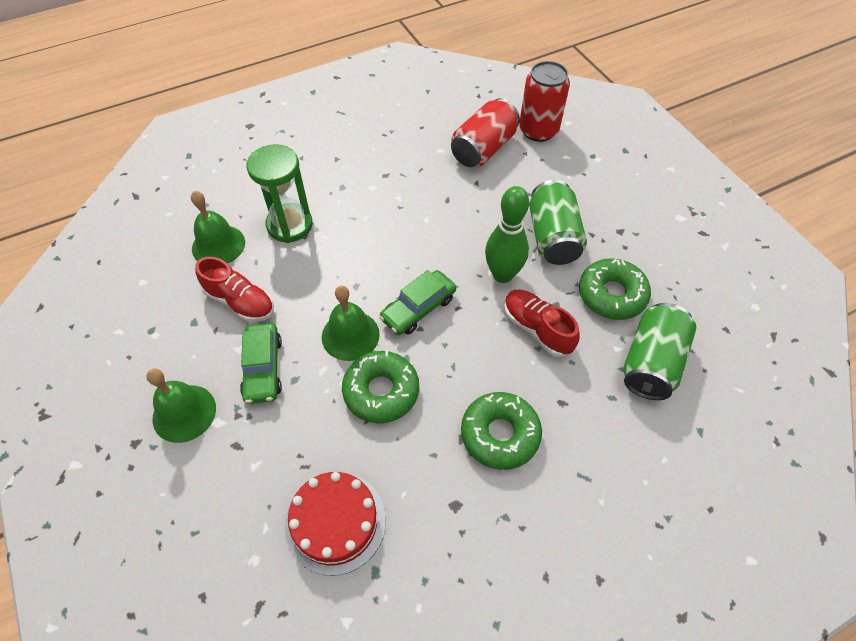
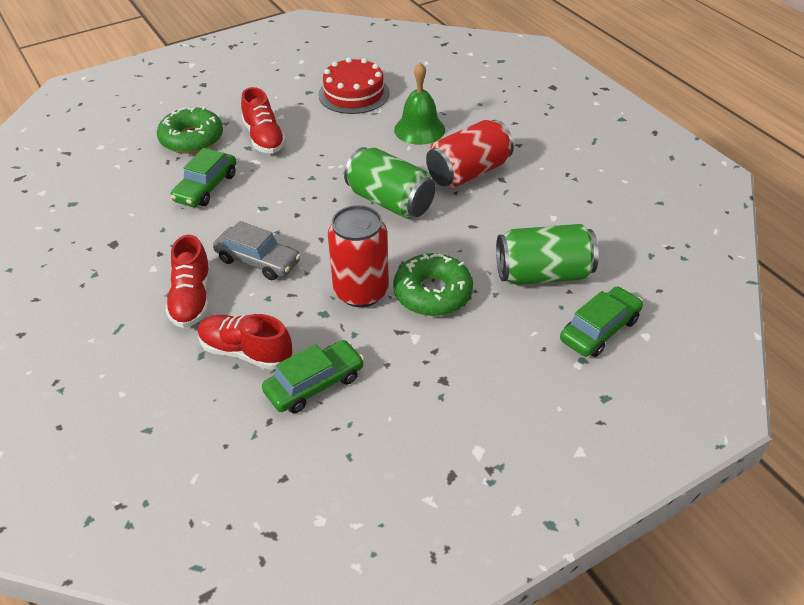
green bell: [146,368,216,443] [191,191,245,264] [322,286,380,361] = 3 -> [394,62,445,145] = 1
green bowling pin: [485,186,529,283] = 1 -> none = 0
green car: [240,323,282,404] [379,270,456,335] = 2 -> [171,148,236,207] [262,340,364,413] [560,286,643,357] = 3
green donut: [342,350,419,423] [461,392,542,470] [579,258,651,320] = 3 -> [157,107,223,154] [393,253,473,316] = 2
green hourglass: [247,144,313,243] = 1 -> none = 0
grey car: none = 0 -> [213,221,301,280] = 1
red shoe: [195,257,274,322] [504,290,580,357] = 2 -> [165,235,211,328] [198,314,292,370] [241,87,286,153] = 3

